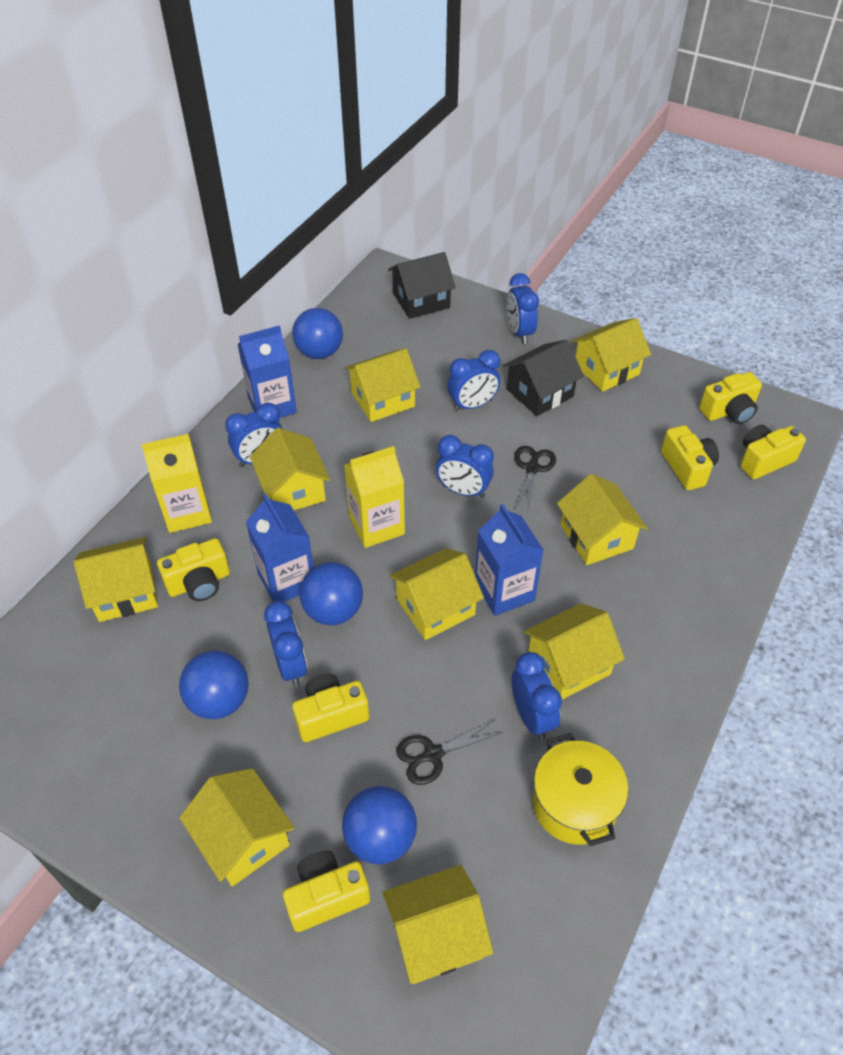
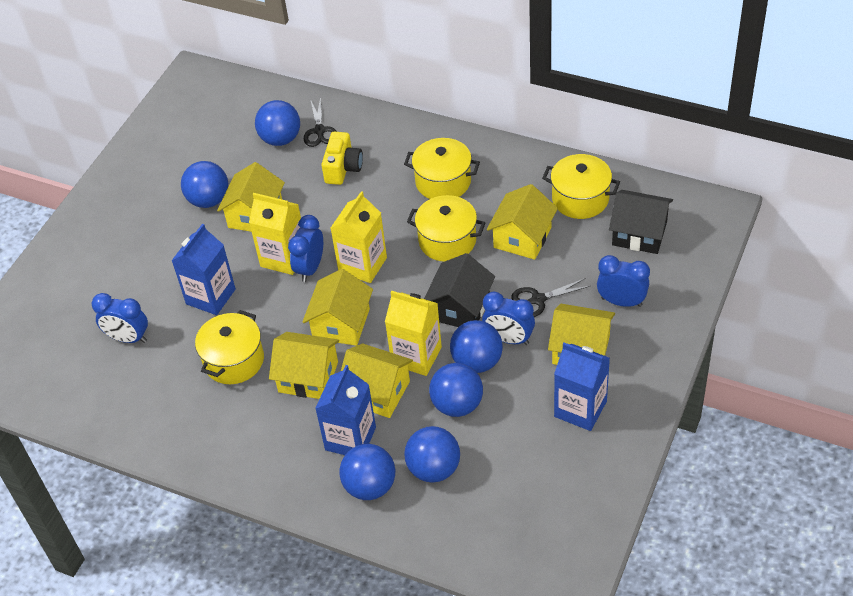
blue ball: [179,650,249,719] [292,308,343,359] [299,562,363,625] [342,786,417,865] = 4 -> [181,161,228,208] [255,100,300,146] [339,444,395,500] [404,426,460,483] [429,363,483,417] [450,320,503,373] = 6
blue clock: [225,403,283,467] [264,601,307,687] [436,435,494,498] [447,350,500,412] [507,273,539,344] [512,652,562,740] = 6 -> [92,293,148,343] [288,215,323,282] [482,292,535,345] [597,255,650,307] = 4
yellow camera: [157,538,230,601] [283,851,370,932] [292,673,369,742] [661,425,719,490] [699,372,762,424] [740,425,806,479] = 6 -> [321,132,363,185] = 1
yellow carton: [141,434,212,533] [344,446,405,548] = 2 -> [249,193,301,275] [331,191,387,283] [385,290,442,376] = 3
yellow house: [74,537,158,622] [179,768,295,887] [250,428,330,510] [344,348,420,422] [382,865,493,984] [389,548,484,640] [524,603,625,700] [557,474,648,565] [572,318,651,392] = 9 -> [217,162,285,232] [269,332,339,399] [302,269,373,346] [341,343,413,418] [487,184,558,260] [548,304,615,365] = 6
yellow pot: [532,733,628,846] = 1 -> [195,310,264,384] [404,138,480,199] [407,195,485,262] [542,154,620,219] = 4

